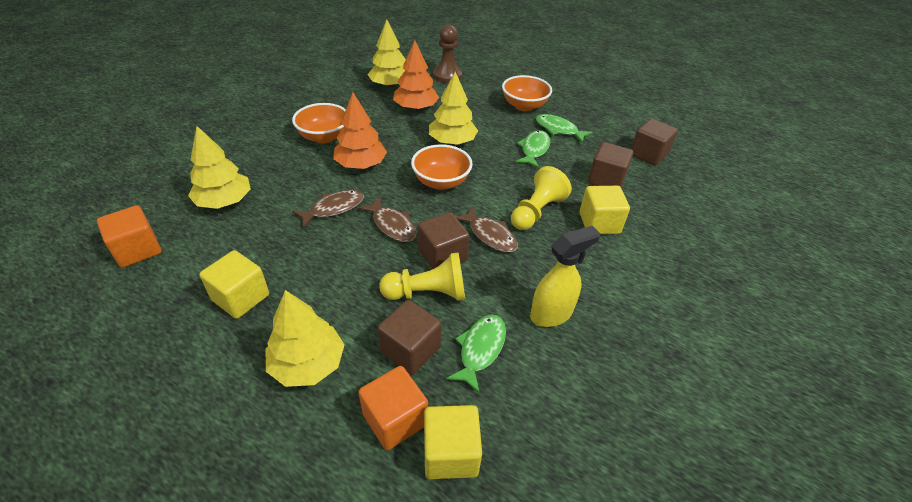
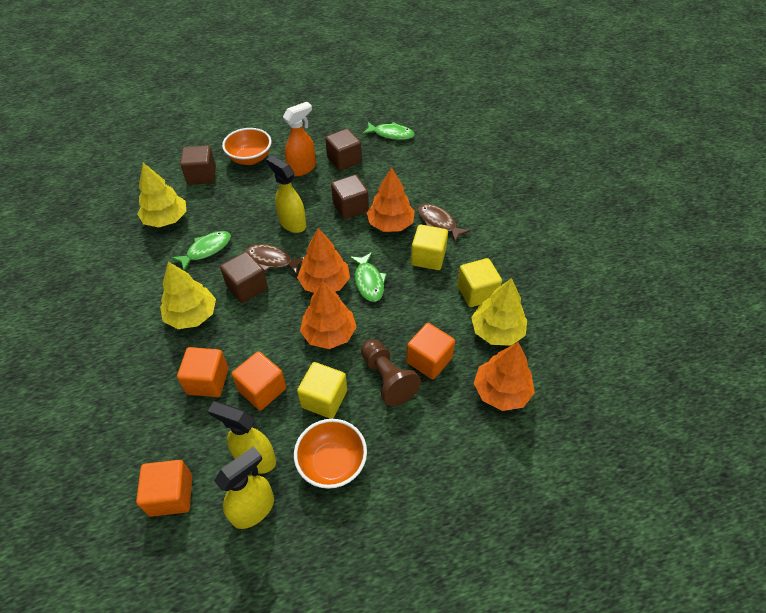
brown fish: [292,190,364,228] [358,197,417,242] [456,206,518,252] = 3 -> [245,244,304,275] [418,204,470,242] = 2
orange bowl: [292,103,346,143] [411,145,472,190] [502,75,552,111] = 3 -> [222,128,271,165] [294,419,367,489] = 2
orange cube: [97,205,162,268] [358,366,428,450] = 2 -> [136,460,192,517] [177,347,229,397] [231,351,286,410] [406,323,455,380] = 4
orange spray bottle: none = 0 -> [283,102,316,176] = 1
orange tree: [333,93,387,169] [393,40,439,111] = 2 -> [297,228,350,293] [300,281,356,349] [366,167,415,232] [474,342,535,411] = 4
yellow pawn: [379,253,465,301] [511,166,572,230] = 2 -> none = 0
yellow spray bottle: [530,226,600,327] = 1 -> [208,401,276,474] [214,446,274,529] [266,155,306,233] = 3
yellow tree: [188,126,251,209] [266,290,345,387] [367,19,406,88] [429,72,478,145] = 4 -> [137,163,186,228] [160,262,216,329] [471,278,527,346] = 3

